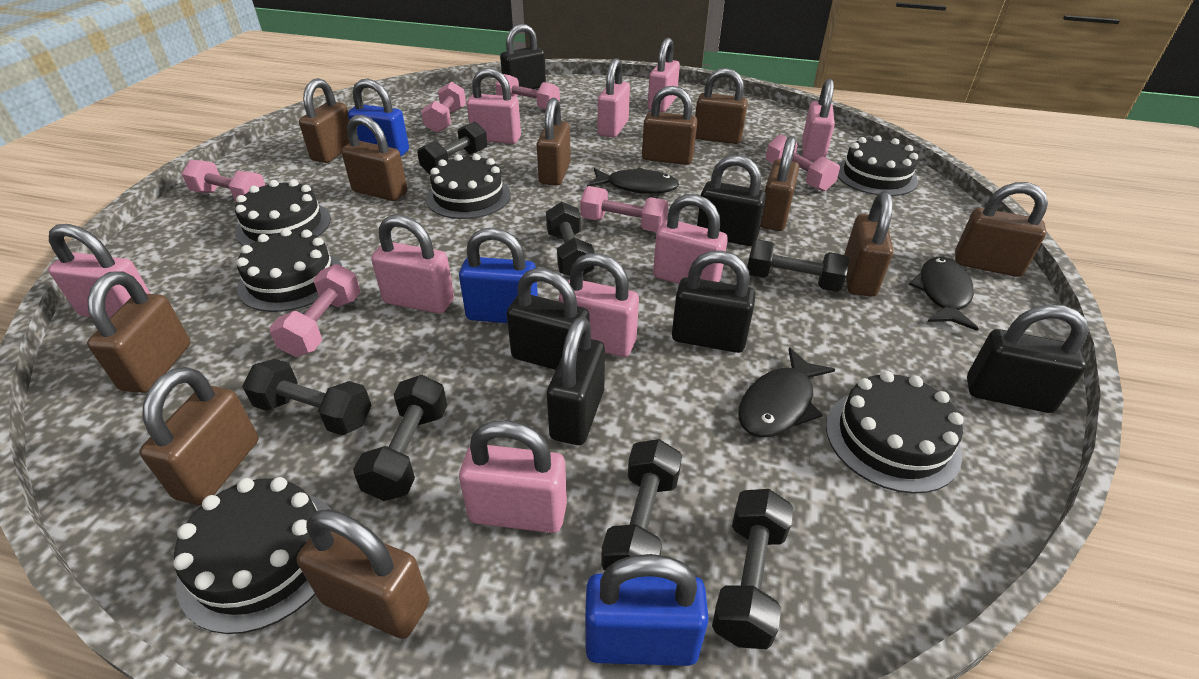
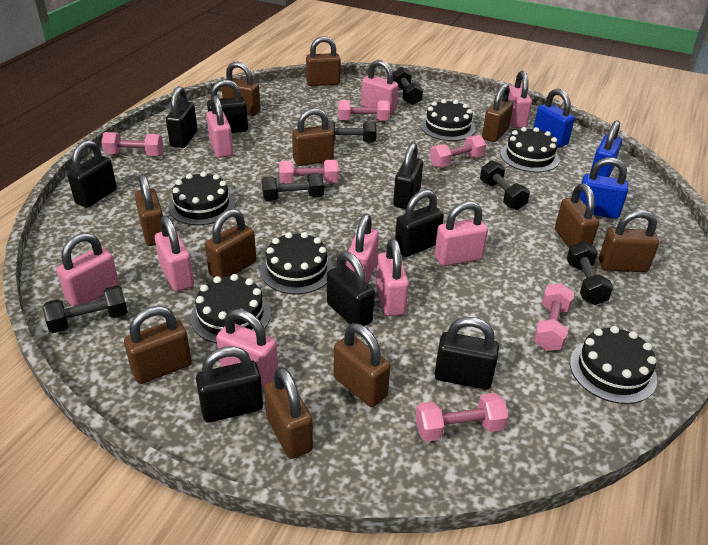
black dumbbell: [242,359,372,435] [353,375,447,501] [417,121,487,175] [546,202,594,276] [601,439,682,571] [712,489,794,649] [747,239,849,292] = 7 -> [43,286,128,333] [262,173,324,201] [328,121,377,142] [393,67,423,105] [480,160,530,210] [567,241,613,305] = 6
black fish: [587,167,679,194] [738,347,835,437] [909,257,979,331] = 3 -> none = 0
black padlock: [500,24,546,89] [507,268,589,370] [547,317,605,445] [672,251,756,353] [697,155,766,246] [967,305,1089,413] = 6 -> [67,140,117,208] [166,86,198,148] [196,346,263,423] [207,80,248,133] [327,252,375,326] [393,143,423,209] [395,190,444,257] [434,317,499,390] = 8

